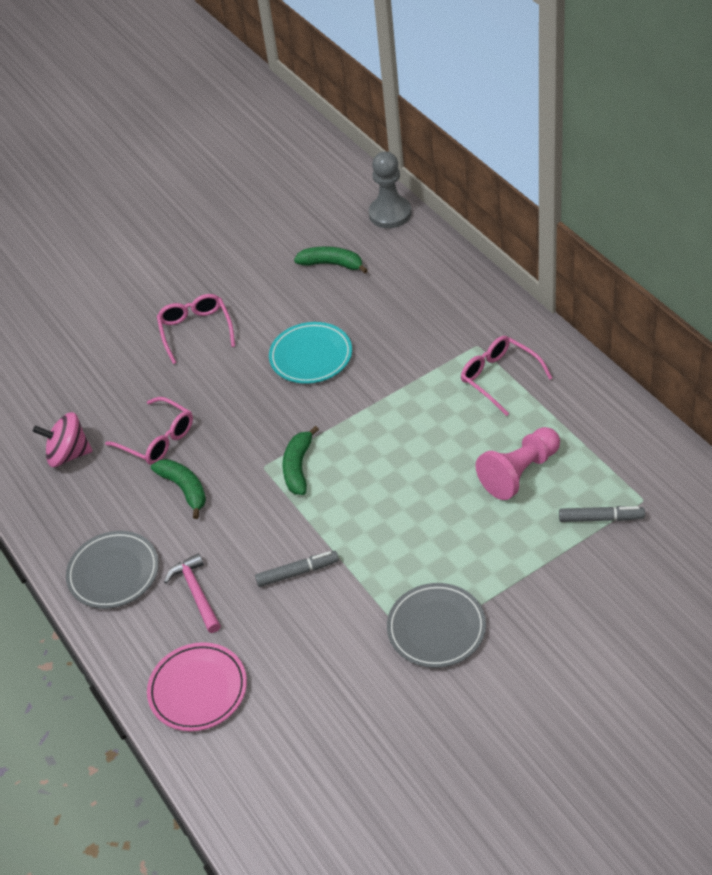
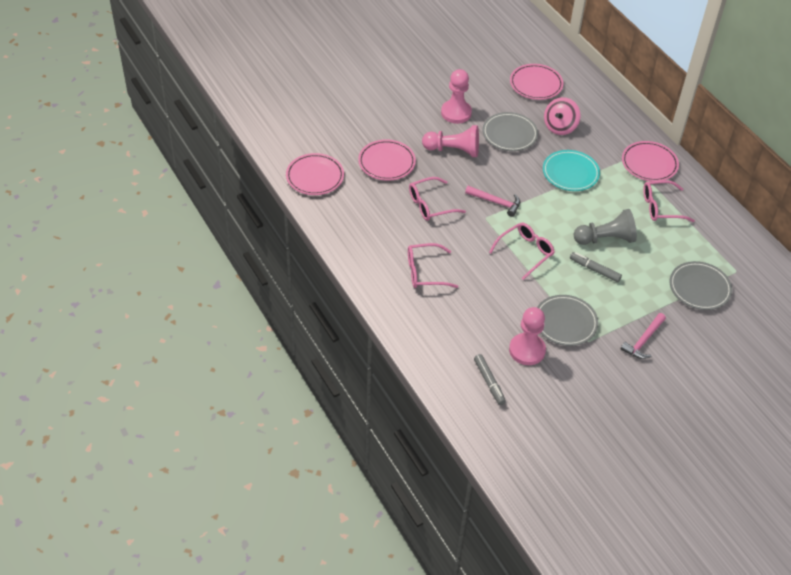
green banana: [151,459,206,519] [282,426,319,495] [294,246,368,273] = 3 -> none = 0
grey plate: [66,531,159,609] [387,583,486,668] = 2 -> [482,112,538,151] [537,295,598,346] [670,261,732,310] = 3
pink glasses: [105,397,193,465] [157,294,235,364] [461,336,552,416] = 3 -> [408,243,458,288] [409,177,466,221] [489,223,555,280] [643,180,695,222] = 4
pink hammer: [164,553,221,633] = 1 -> [465,186,520,217] [620,313,666,359] = 2
pink pawn: [476,427,560,500] = 1 -> [422,125,479,157] [441,69,472,124] [509,307,546,365] = 3
pink plate: [147,642,247,731] = 1 -> [286,153,344,195] [358,140,416,181] [510,64,563,100] [622,141,679,181] = 4

